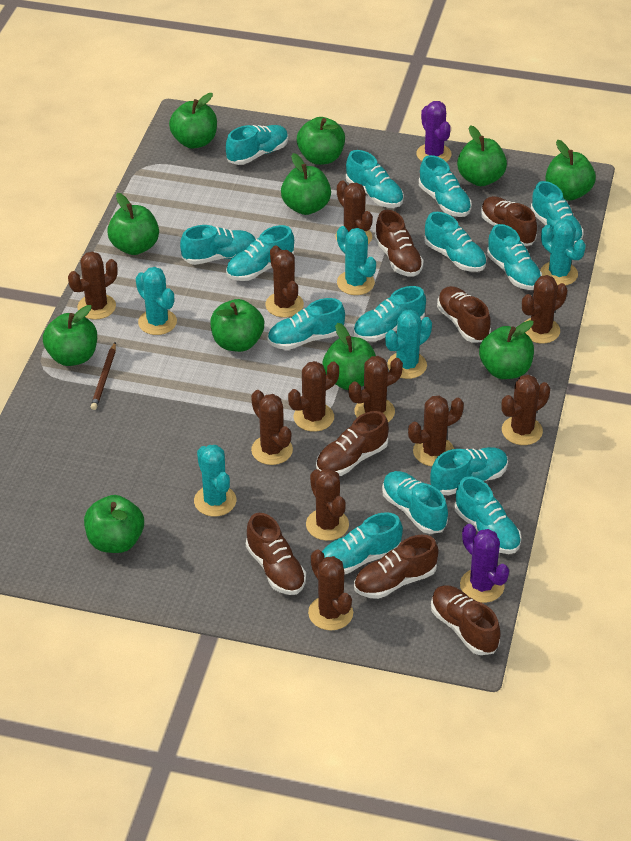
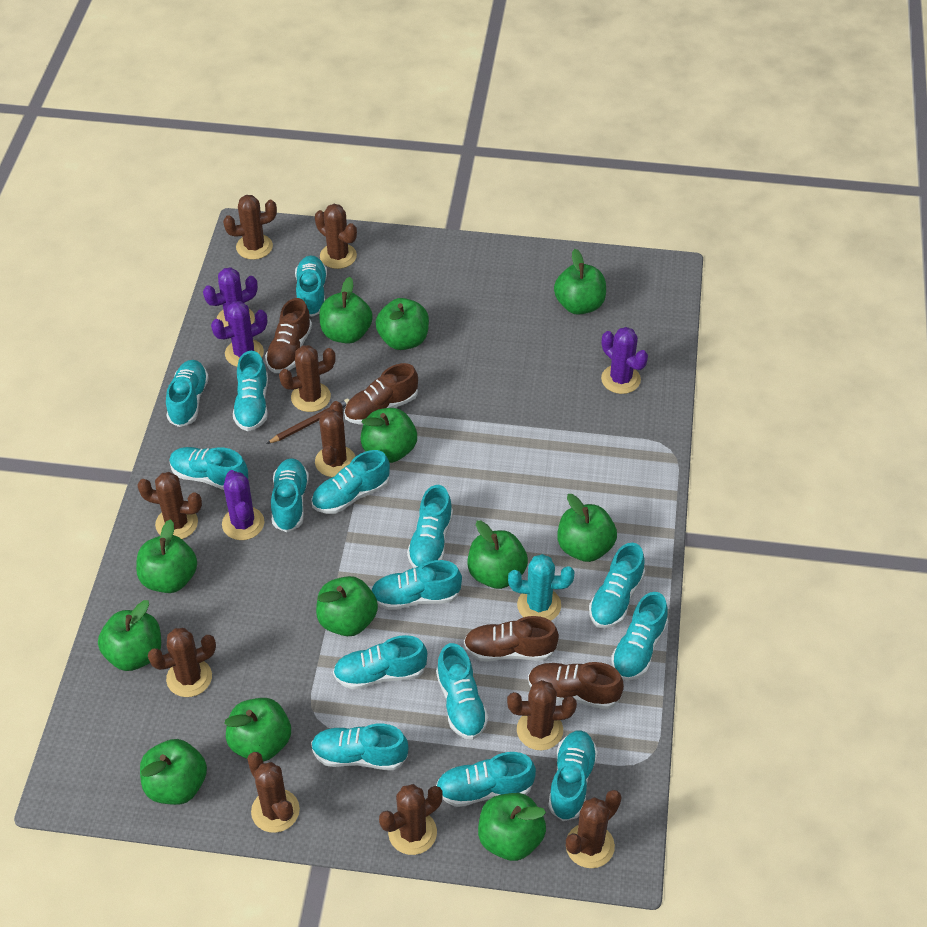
brown cactus: [68,251,118,320] [251,390,293,465] [265,245,304,317] [288,361,339,432] [306,468,349,541] [308,550,353,631] [335,180,373,244] [349,356,403,422] [408,396,464,466] [501,375,550,445] [522,275,567,343] = 11 -> [137,472,202,539] [148,628,216,697] [223,195,277,260] [247,752,300,833] [279,345,336,412] [315,204,357,269] [315,401,355,477] [379,784,443,855] [507,680,577,750] [566,790,621,868] = 10
brown shoe: [246,513,306,595] [316,411,389,476] [354,535,439,599] [374,210,424,277] [431,585,501,655] [437,286,491,342] [481,196,537,246] = 7 -> [265,298,312,373] [344,363,418,424] [464,616,559,662] [528,662,624,709] = 4
green apple: [43,305,97,366] [84,495,144,553] [107,193,159,255] [169,93,217,149] [210,299,264,352] [281,153,331,215] [297,117,345,165] [323,323,376,390] [457,125,507,186] [479,320,534,379] [545,140,596,201] = 11 -> [98,600,161,671] [136,519,197,593] [140,739,207,805] [224,698,291,762] [316,576,378,636] [319,277,373,344] [360,408,417,463] [376,298,429,350] [468,520,528,589] [478,793,546,861] [554,249,606,315] [557,494,617,562] = 12
purple cactus: [416,101,452,162] [460,524,509,603] = 2 -> [203,267,258,327] [211,301,267,367] [222,470,264,540] [601,327,648,394] = 4
turquoise cactus: [136,267,177,335] [194,445,236,517] [337,226,376,295] [385,310,432,379] [540,219,586,286] = 5 -> [508,554,574,621] = 1
turquoise shoe: [180,225,256,265] [226,125,288,165] [226,225,294,281] [267,298,345,350] [322,512,403,575] [346,150,404,208] [353,286,426,342] [382,471,448,534] [419,155,472,217] [424,212,486,272] [430,447,508,495] [455,476,521,554] [487,224,542,290] [531,181,583,243] = 14 -> [166,360,209,427] [169,447,248,490] [233,351,268,431] [271,458,309,532] [295,255,327,317] [311,450,390,514] [311,724,408,770] [333,635,427,690] [371,560,462,610] [407,485,453,568] [436,643,488,740] [436,752,536,807] [548,730,598,821] [589,543,645,628] [611,592,668,681] = 15

